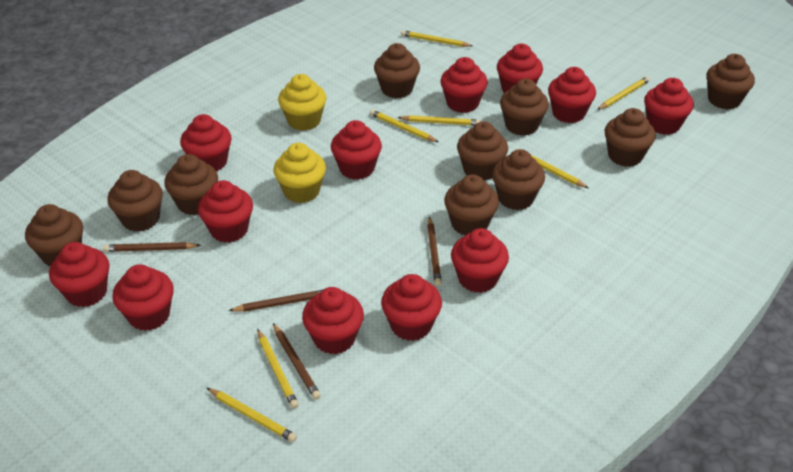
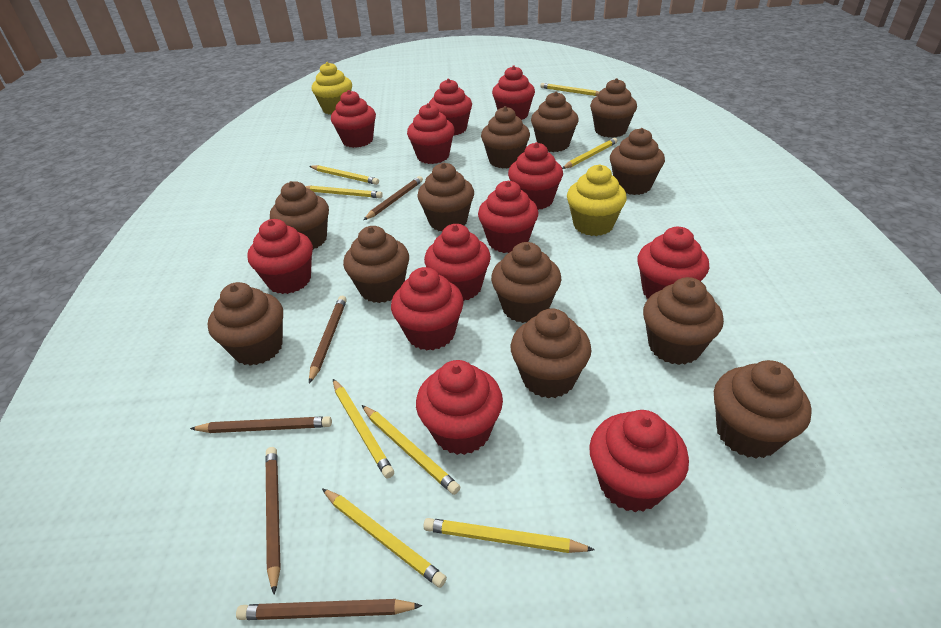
brown cupcake: [25,204,83,266] [107,170,163,232] [164,154,218,215] [374,43,420,98] [444,174,499,235] [457,122,508,181] [492,149,545,210] [500,79,549,136] [605,108,656,167] [706,54,755,110] = 10 -> [208,282,283,366] [270,181,329,249] [343,226,409,303] [417,163,474,231] [481,106,530,168] [491,242,562,323] [511,308,592,398] [531,91,579,152] [590,78,637,138] [610,128,665,195] [643,277,724,365] [714,360,812,458] = 12
brown pencil: [103,242,201,252] [228,290,322,312] [273,323,321,400] [427,217,442,286] = 4 -> [190,416,332,433] [236,599,423,620] [266,447,281,595] [309,296,347,384] [364,176,423,220] = 5
yellow pencil: [207,388,297,442] [257,329,299,409] [370,109,439,142] [397,115,481,126] [401,30,473,47] [516,148,588,188] [597,76,650,110] = 7 -> [305,185,383,198] [309,165,379,185] [322,488,447,588] [333,379,394,478] [362,405,460,495] [423,518,595,553] [540,83,599,96] [562,138,618,169] = 8

